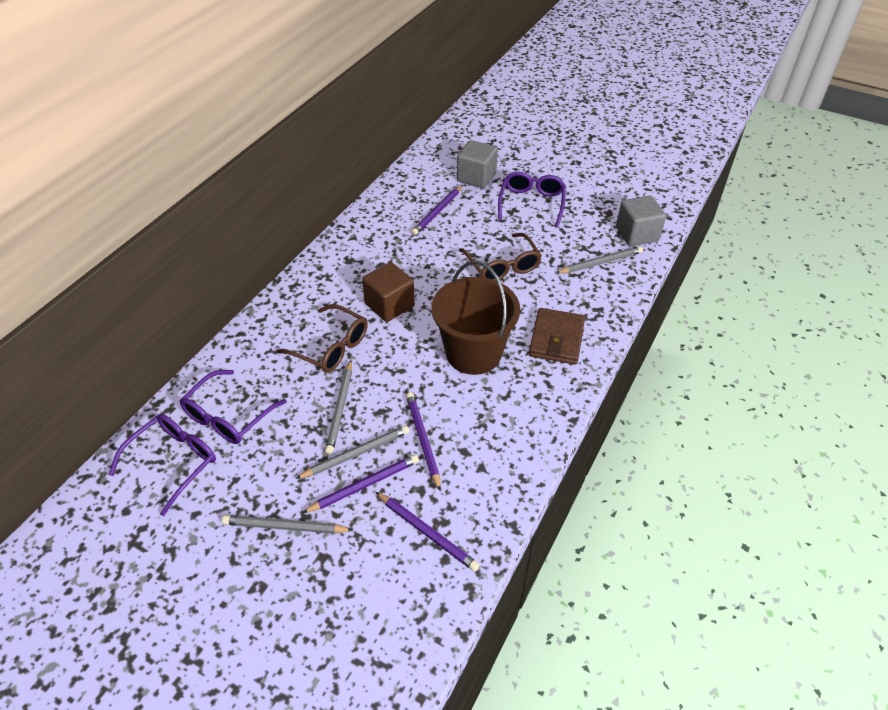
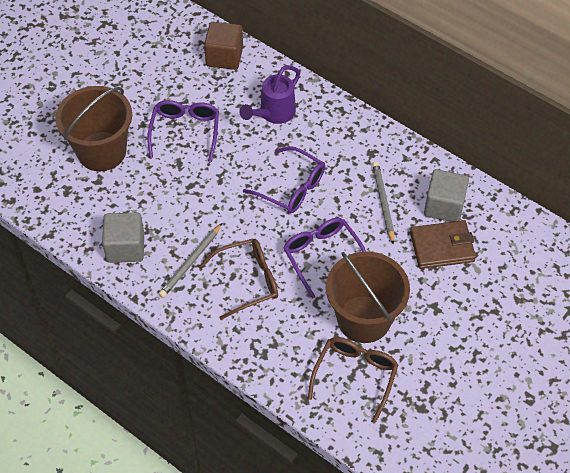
brown bucket: [431,260,520,375] = 1 -> [55,86,132,171] [326,252,410,343] = 2
grey pencil: [222,515,353,534] [295,425,409,479] [325,360,352,454] [556,246,643,274] = 4 -> [159,223,222,298] [372,162,394,245] = 2
purple pencil: [302,455,419,513] [376,492,480,571] [406,392,441,491] [411,185,463,235] = 4 -> none = 0
purple watering can: none = 0 -> [239,65,300,124] = 1

